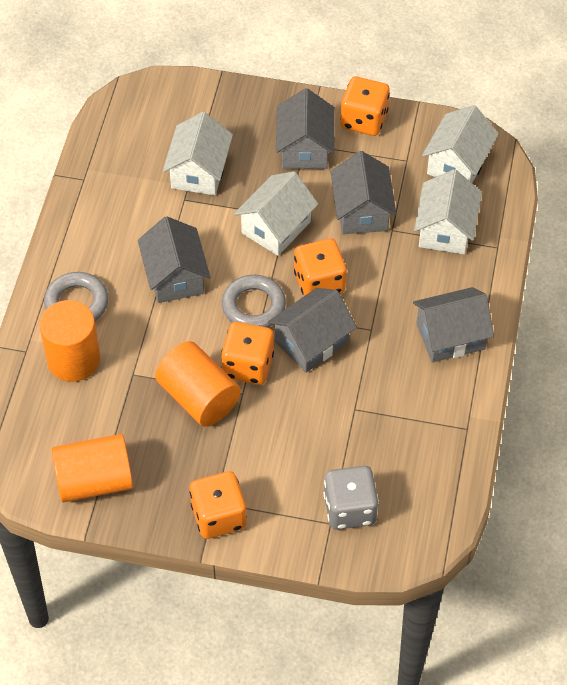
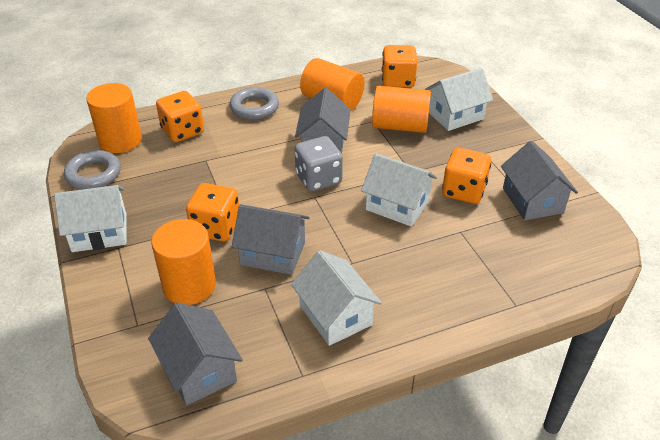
grey house: [138,216,210,303] [268,288,357,373] [276,88,335,169] [330,151,397,234] [413,287,494,363] = 5 -> [148,302,243,405] [232,204,309,275] [295,88,351,154] [501,141,578,220] = 4
orange cylinder: [40,300,100,382] [51,434,133,502] [155,341,241,427] = 3 -> [86,83,142,153] [151,219,216,305] [300,58,365,111] [372,86,431,133] = 4

